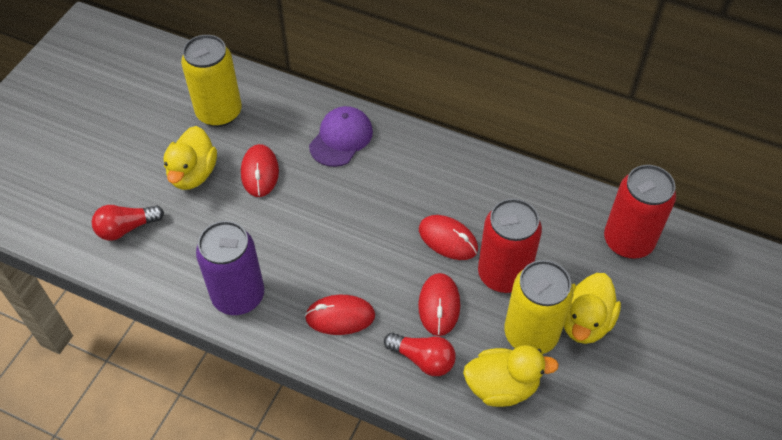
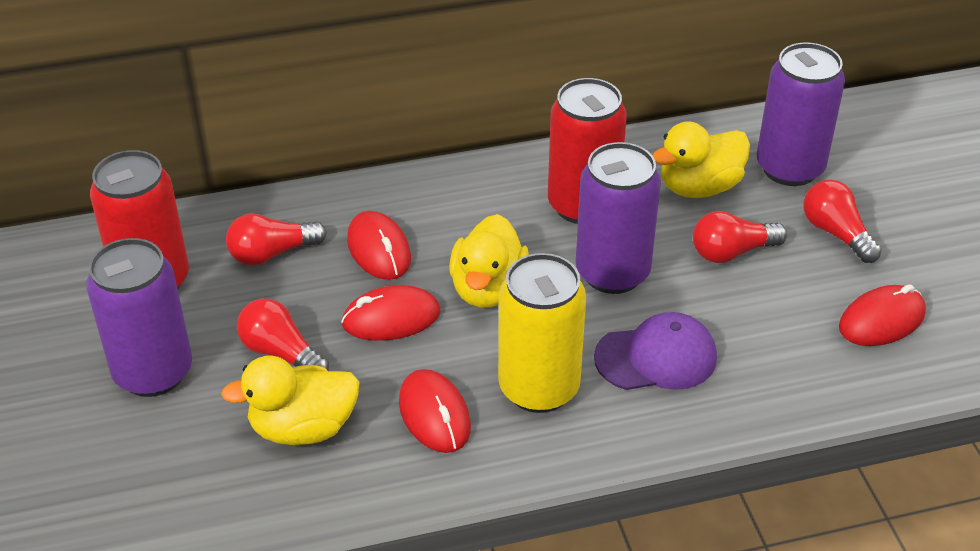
purple can: [196,221,264,315] = 1 -> [86,238,192,397] [576,142,661,294] [757,42,845,186] = 3
red light bulb: [92,205,164,241] [384,333,456,376] = 2 -> [226,213,327,266] [237,299,329,370] [693,211,787,263] [803,180,882,263] = 4
yellow can: [181,35,242,127] [504,260,573,354] = 2 -> [498,253,586,413] = 1

